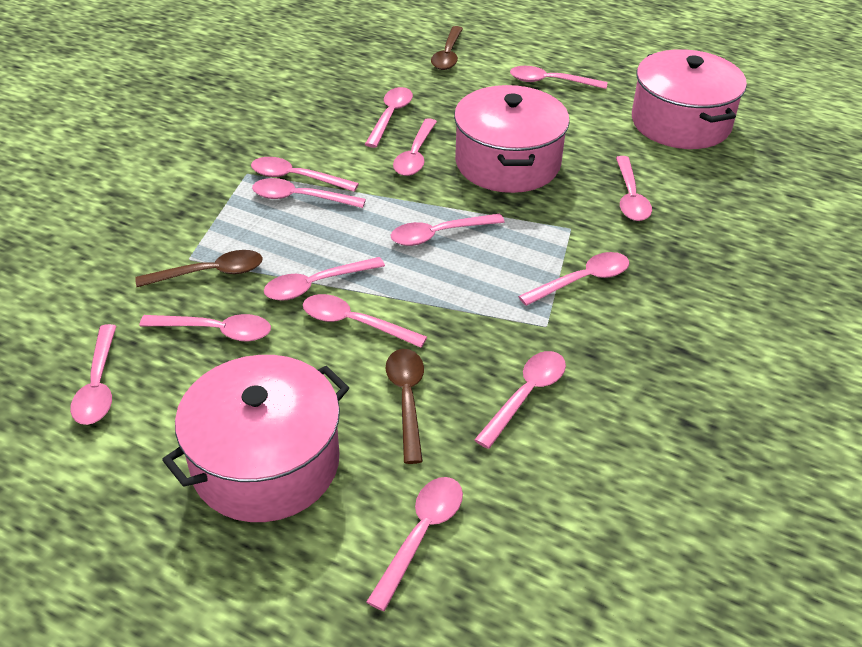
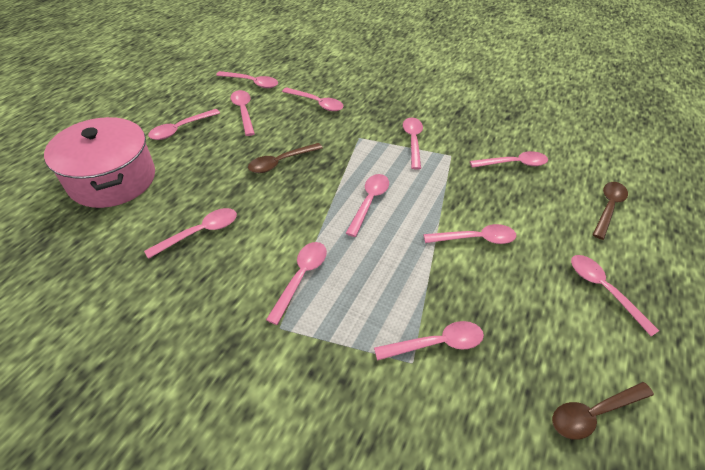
pink pot: [162,355,349,522] [454,85,570,193] [632,49,747,149] = 3 -> [44,117,155,208] = 1
pink spoon: [70,324,116,425] [139,314,271,341] [251,157,359,192] [252,178,366,208] [264,257,385,301] [303,294,427,348] [365,87,413,148] [367,477,463,611] [390,214,505,246] [393,118,437,176] [474,351,566,449] [510,66,607,89] [518,252,629,306] [616,156,652,221] = 14 -> [144,208,237,259] [148,109,220,140] [216,71,278,88] [230,90,255,136] [266,242,327,325] [282,87,344,111] [346,174,389,237] [374,321,484,361] [403,118,423,170] [423,224,517,244] [470,151,548,168] [571,255,659,336] = 12

